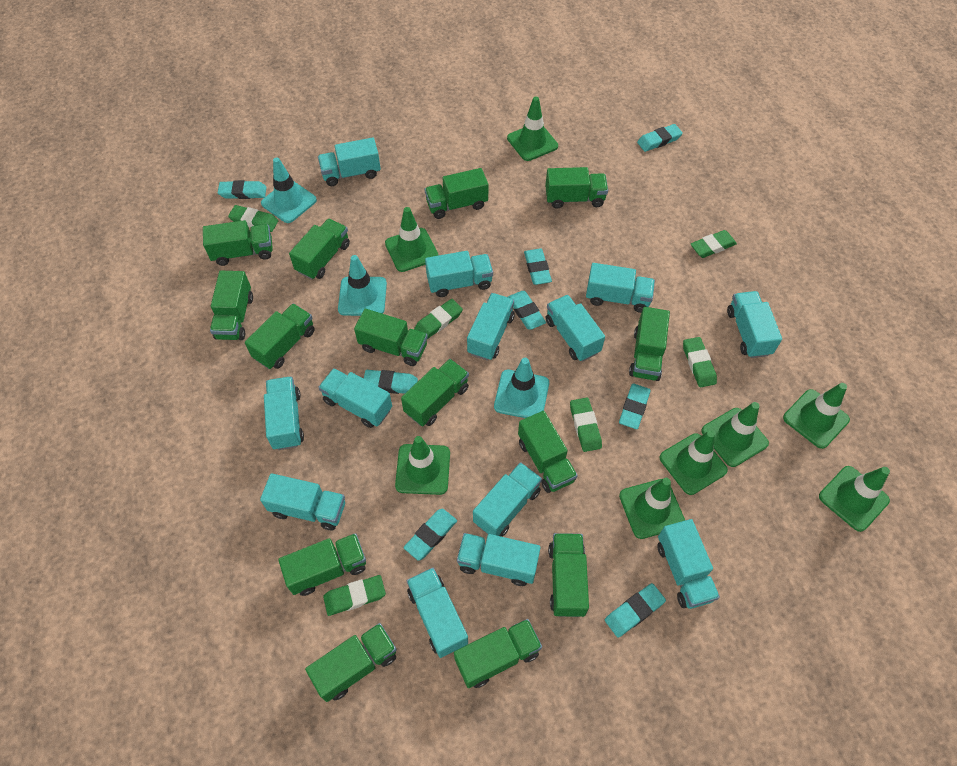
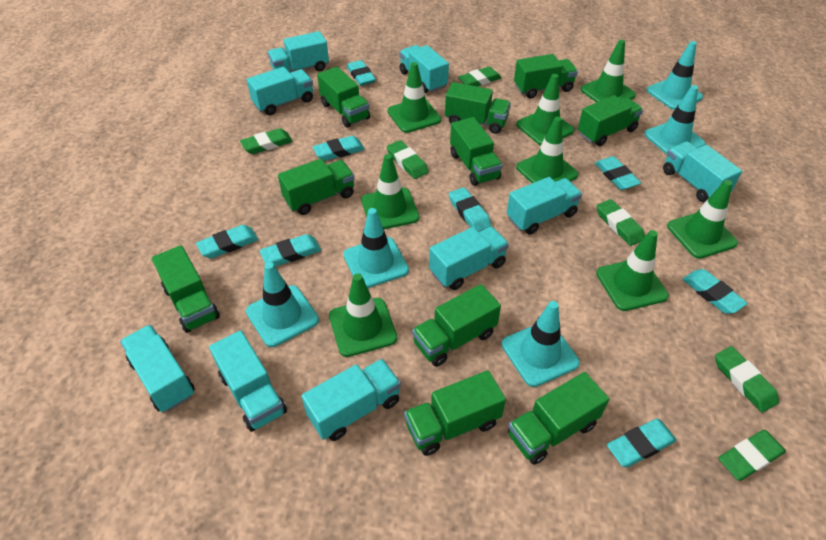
green truck: [203,220,273,266] [210,271,253,340] [245,303,315,369] [278,533,366,596] [289,219,350,280] [305,623,397,702] [354,309,428,366] [401,359,469,426] [425,168,489,219] [454,619,542,688] [518,411,578,493] [545,167,608,209] [548,533,589,617] [629,307,670,381] = 14 -> [152,245,220,333] [278,159,354,215] [317,67,370,127] [404,370,506,456] [412,284,501,367] [445,82,511,134] [450,117,503,186] [508,372,609,465] [514,54,578,98] [578,95,643,146] = 10
turquoise traffic cone: [261,157,317,223] [338,255,387,316] [494,358,549,418] = 3 -> [246,262,319,347] [343,208,409,288] [501,301,580,387] [644,85,706,155] [647,41,703,110] = 5
turquoise truck: [260,473,345,530] [264,376,304,450] [318,138,381,186] [318,368,392,428] [407,568,468,658] [425,251,493,297] [457,533,541,586] [467,293,515,361] [473,462,542,537] [546,295,605,362] [586,263,655,313] [657,519,720,609] [727,291,782,358] = 13 -> [120,325,195,412] [209,330,287,432] [247,67,313,115] [268,31,329,73] [301,359,401,441] [399,45,449,93] [429,227,509,290] [507,177,582,235] [663,141,742,202] = 9

